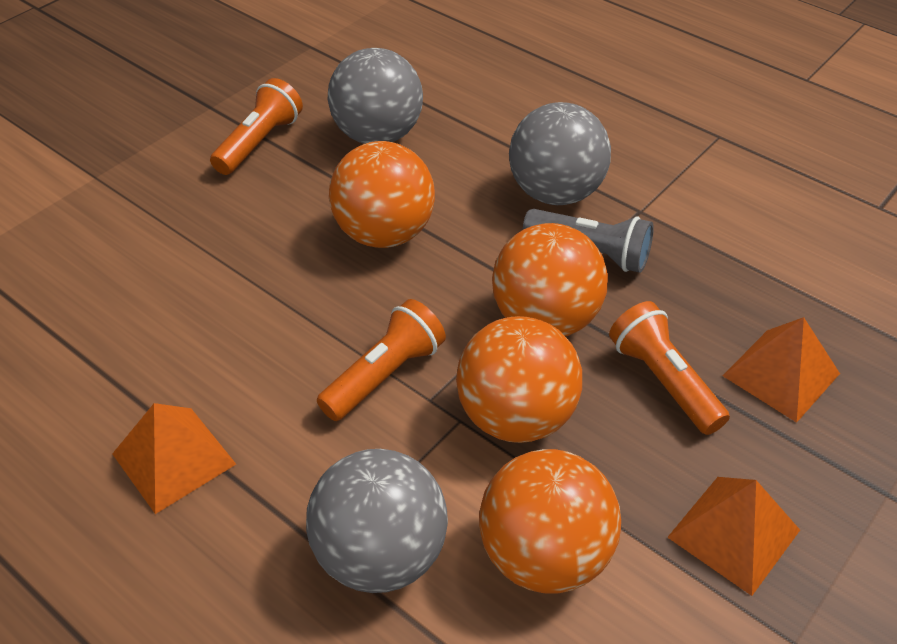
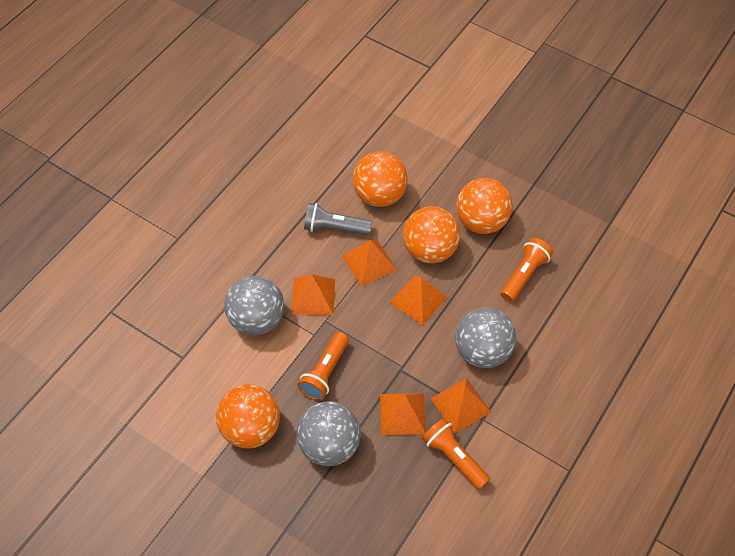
orange pyramid: [112,403,236,514] [667,477,800,596] [723,317,840,423] = 3 -> [292,274,335,315] [342,240,397,286] [380,393,426,435] [390,275,447,325] [431,378,491,433] = 5

